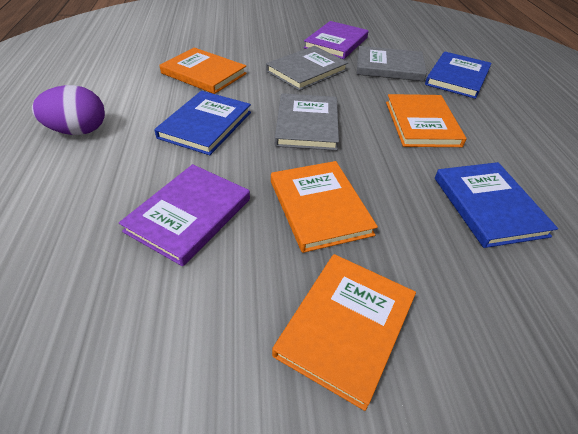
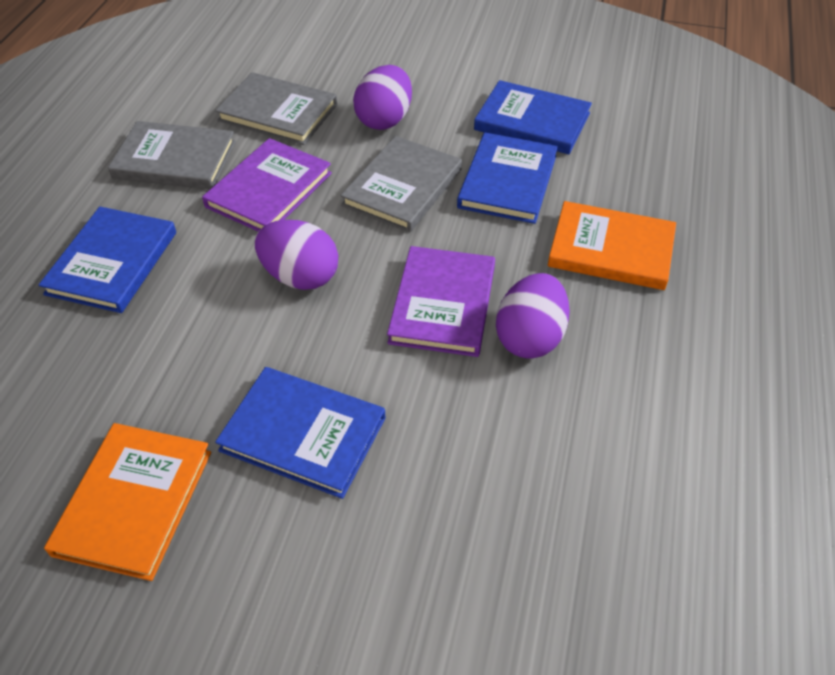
blue book: [154,91,251,155] [425,51,492,99] [435,162,558,248] = 3 -> [39,207,176,313] [215,367,386,499] [457,133,558,224] [474,80,592,154] = 4
orange book: [160,47,247,94] [271,161,378,253] [272,254,416,411] [386,94,466,147] = 4 -> [44,423,211,581] [548,201,676,290] = 2
purple egg: [32,85,105,135] = 1 -> [255,220,338,290] [353,65,412,130] [496,273,570,359] = 3

